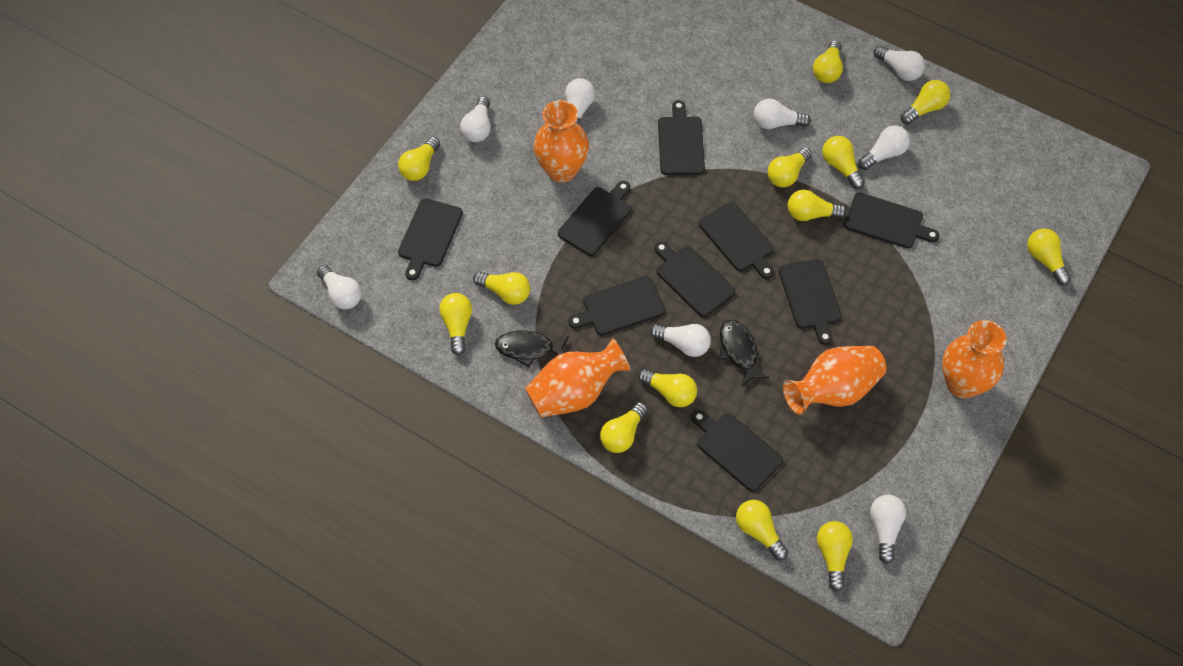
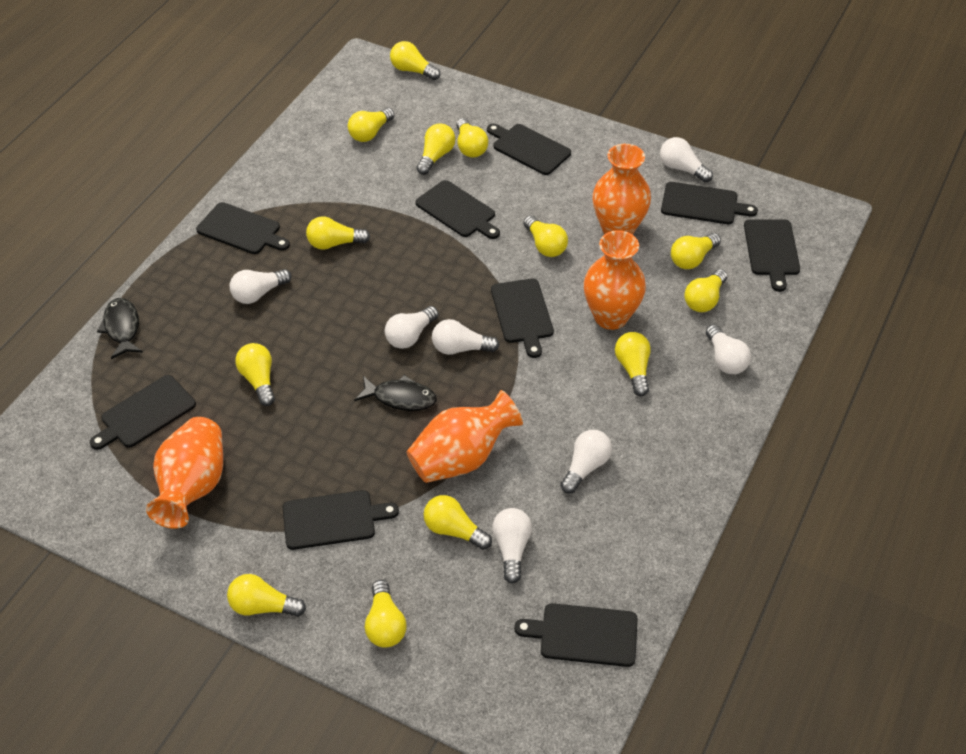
white light bulb: [317,265,361,309] [460,96,491,142] [565,78,595,125] [650,324,711,357] [754,98,811,129] [858,126,910,170] [870,495,906,564] [874,45,925,81] = 8 -> [230,269,291,304] [385,306,439,349] [432,319,499,355] [492,508,532,584] [560,430,612,494] [660,137,713,182] [706,324,751,374] = 7

